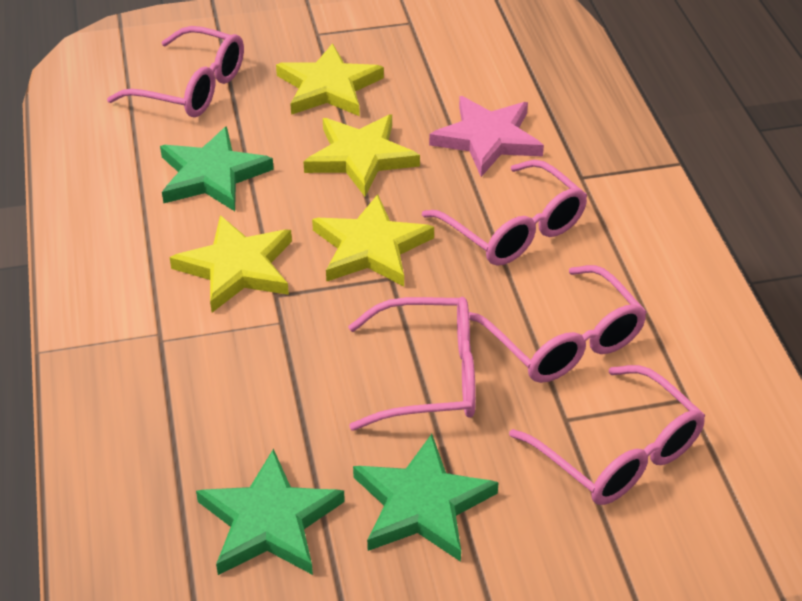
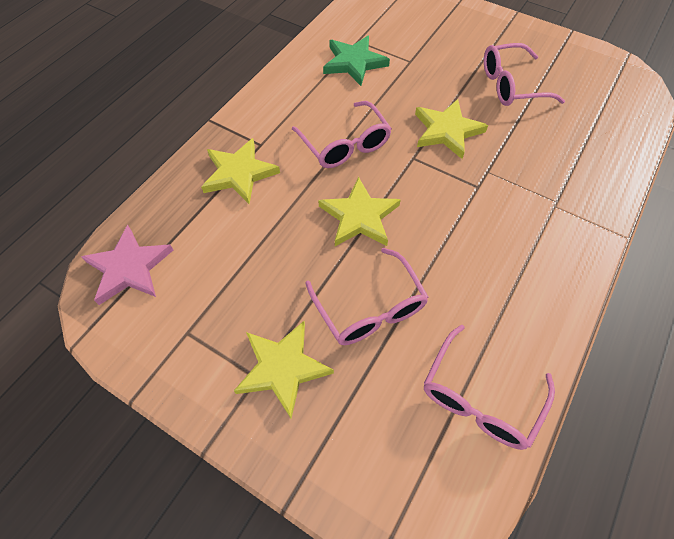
green star: [160,126,274,211] [196,449,345,575] [353,434,499,562] = 3 -> [323,36,390,86] = 1
pink glasses: [107,26,244,117] [348,297,476,431] [422,160,588,266] [469,265,647,383] [509,365,706,505] = 5 -> [292,101,392,168] [305,248,429,345] [424,325,555,450] [484,43,565,106] = 4

